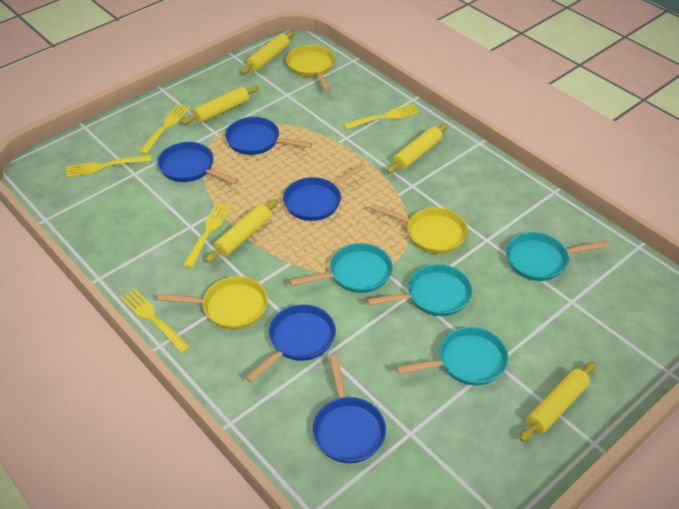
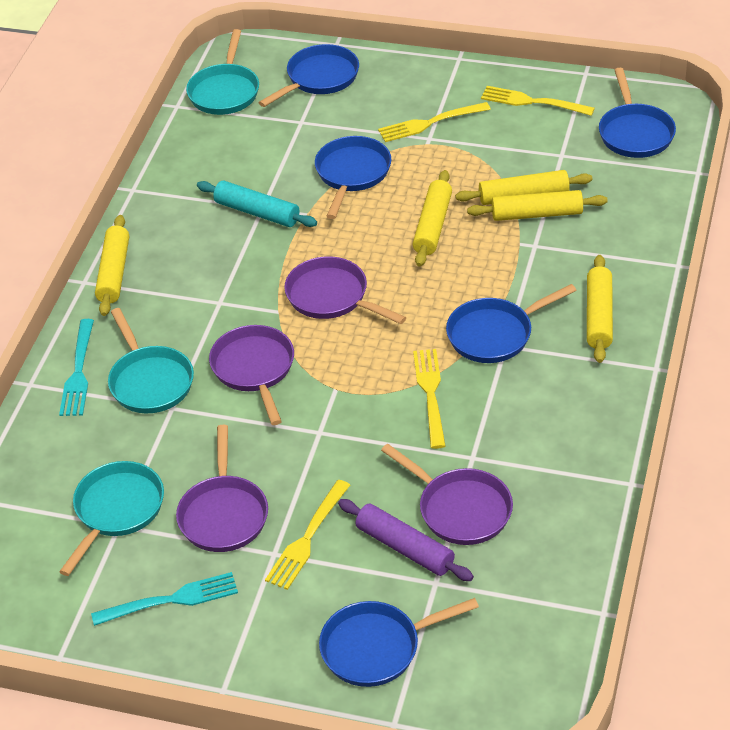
purple pan: none = 0 -> [176,425,268,552] [209,325,294,425] [284,256,406,324] [381,444,513,545] = 4
purple rolling pin: none = 0 -> [338,499,474,581] = 1
turquoise fork: none = 0 -> [59,319,94,416] [91,572,238,626] = 2
turquoise pan: [290,243,392,293] [367,264,472,316] [396,327,508,385] [506,232,609,281] = 4 -> [59,461,164,576] [108,308,194,413] [186,29,259,115] = 3
turquoise rolling pin: none = 0 -> [197,181,317,227] = 1
yellow fork: [66,155,151,178] [120,289,190,353] [139,104,190,154] [183,202,232,268] [343,104,420,130] = 5 -> [265,480,350,590] [378,102,491,142] [413,349,446,449] [481,86,595,116] = 4
yellow pan: [158,276,268,330] [286,45,335,91] [371,204,468,254] = 3 -> none = 0

